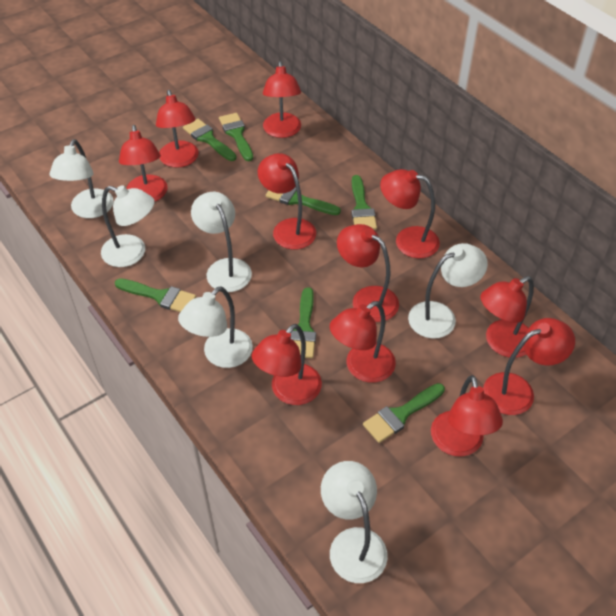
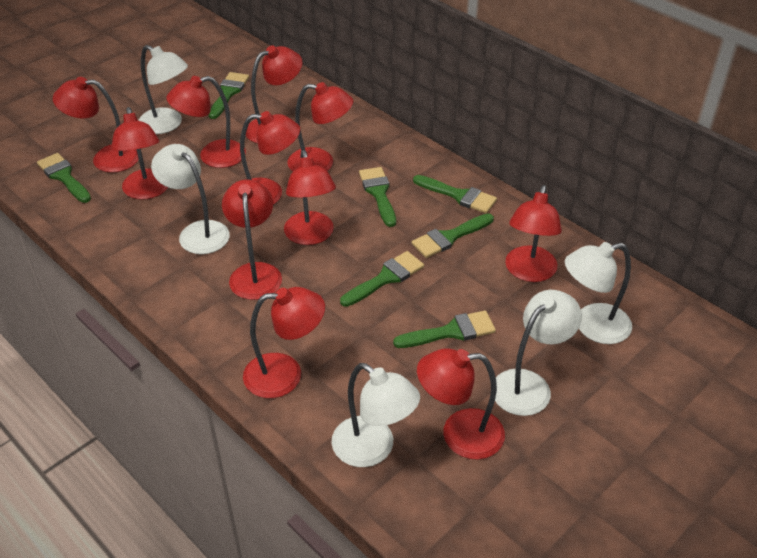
white lamp: [49,139,114,218] [101,185,155,267] [178,286,253,368] [191,192,252,292] [321,461,388,583] [408,243,488,339] = 6 -> [138,45,188,134] [151,144,230,254] [332,363,420,467] [495,290,582,416] [565,242,632,344] = 5

